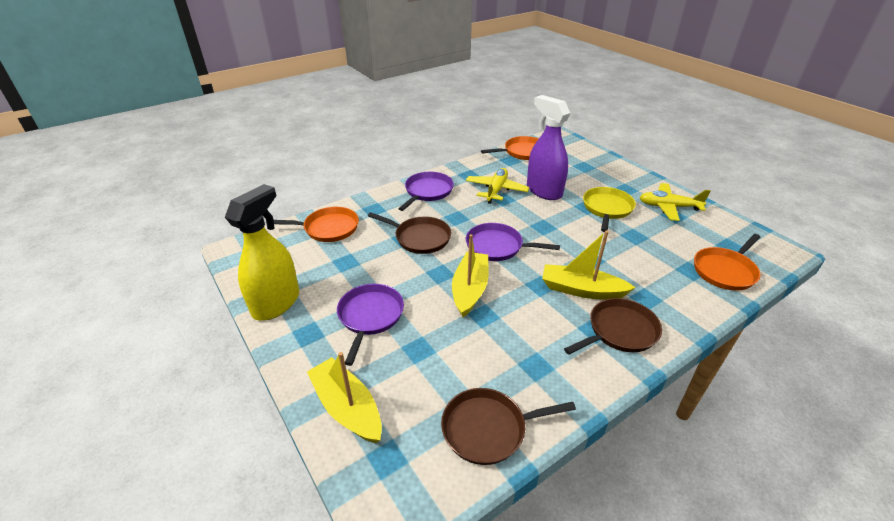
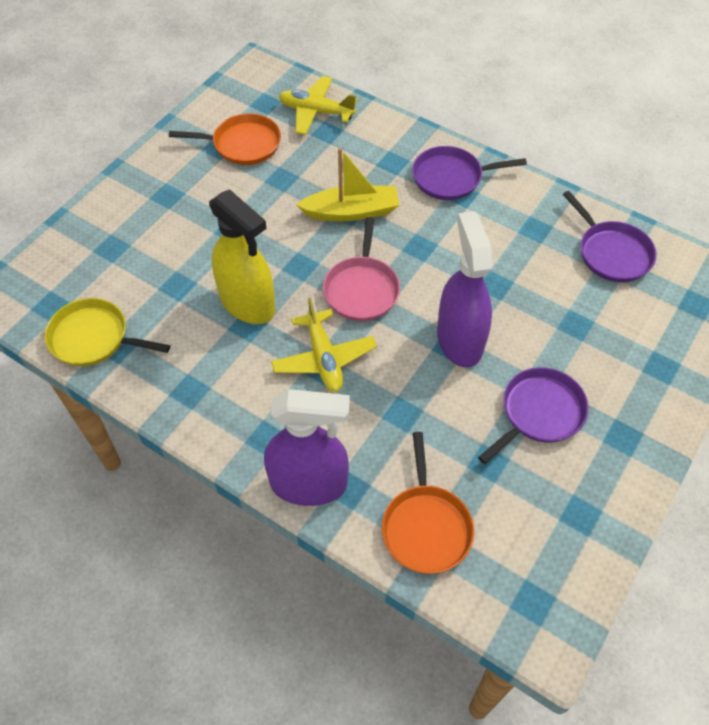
brown pan: [368,212,451,254] [441,388,576,465] [564,298,662,355] = 3 -> none = 0
orange pan: [273,207,359,242] [481,136,539,160] [694,234,761,291] = 3 -> [169,113,281,165] [382,432,474,574] = 2
pink pan: none = 0 -> [323,217,400,321] = 1
purple spray bottle: [527,95,570,200] = 1 -> [264,389,350,506] [437,211,493,367] = 2
yellow boat: [307,352,382,443] [452,234,489,317] [542,230,636,299] = 3 -> [296,148,399,222] = 1

